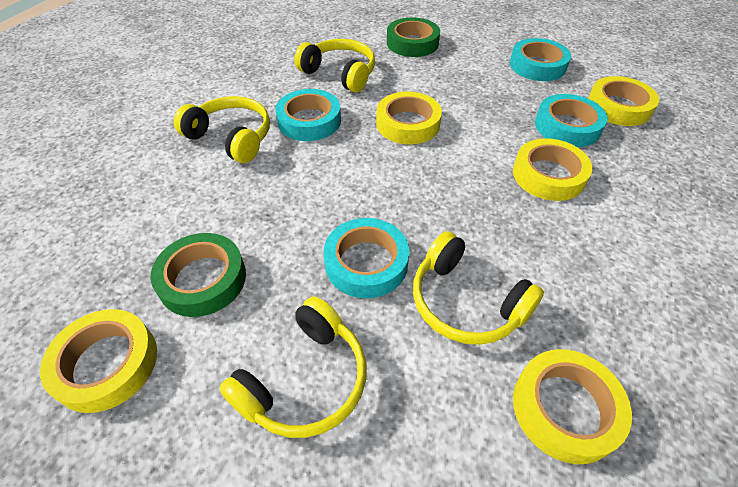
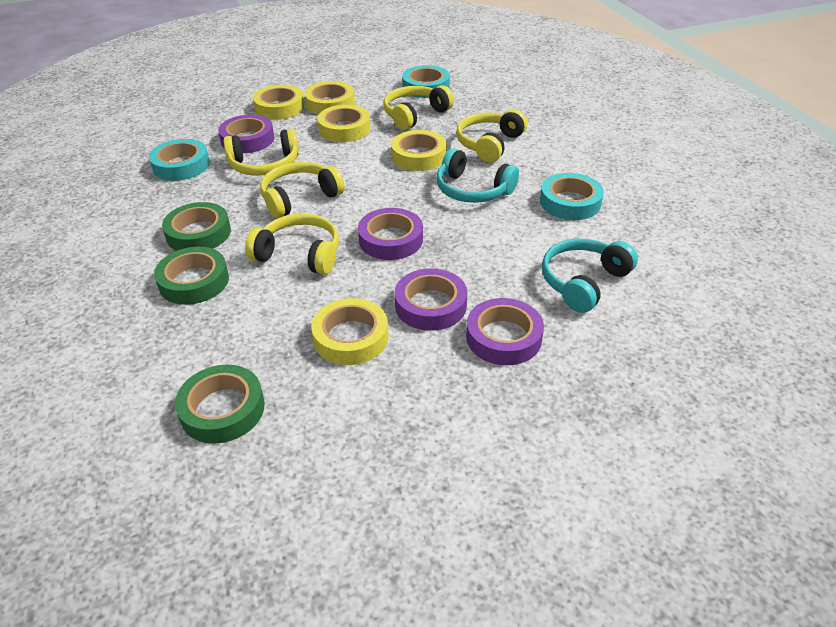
green tape: [151,233,246,317] [387,18,440,57] = 2 -> [154,247,229,305] [162,202,231,251] [175,365,265,444] = 3
purple tape: none = 0 -> [218,115,274,153] [358,208,423,260] [395,269,467,331] [466,298,544,365] = 4
turquoise headphones: none = 0 -> [436,148,519,203] [542,238,638,313] = 2
turquoise tape: [275,89,341,141] [324,218,410,298] [510,38,571,81] [535,94,608,147] = 4 -> [149,139,210,181] [402,65,450,98] [540,173,604,220] = 3
yellow headphones: [174,96,270,163] [219,296,367,438] [294,39,375,93] [413,231,544,345] = 4 -> [224,129,299,176] [245,214,339,275] [260,162,345,219] [383,85,454,130] [456,109,527,162] = 5

